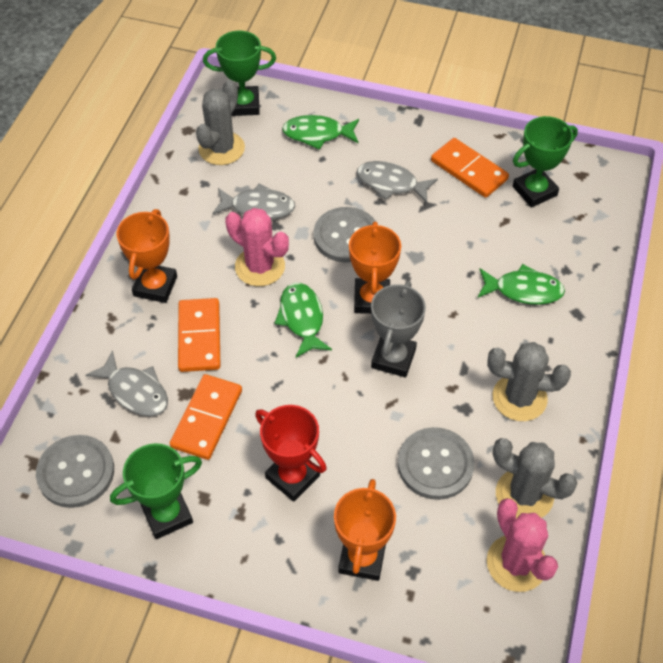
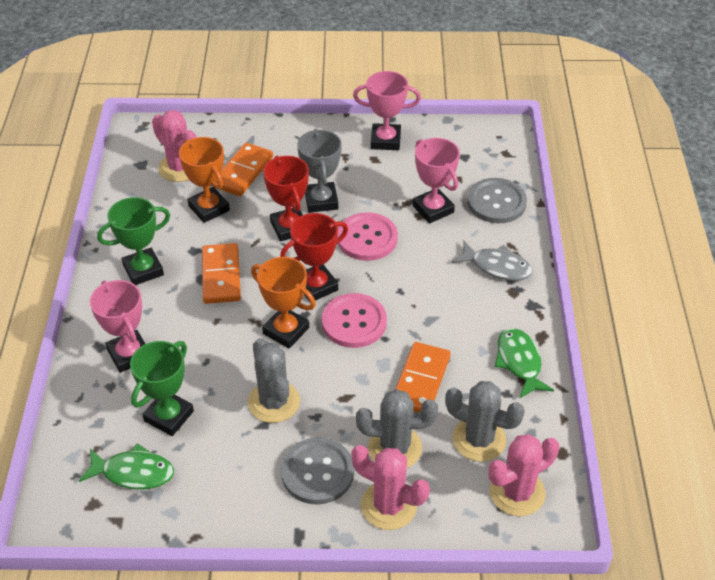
green fish: [275,283,332,358] [282,115,359,150] [478,264,565,305] = 3 -> [79,443,174,489] [495,328,554,398] = 2
green trophy: [110,443,202,539] [203,31,276,116] [513,116,578,208] = 3 -> [97,197,170,285] [130,341,194,436] = 2
grey button: [36,435,114,508] [314,207,376,263] [398,427,474,500] = 3 -> [281,437,354,505] [467,178,527,223] = 2
grey fish: [86,350,168,416] [212,183,295,219] [357,161,438,203] = 3 -> [452,241,533,281] = 1
orange trophy: [116,209,177,303] [334,479,396,581] [349,222,401,314] = 3 -> [179,137,230,223] [251,257,316,348] = 2
pink button: none = 0 -> [322,293,387,348] [338,212,398,261] = 2
pink cactus: [225,208,289,286] [487,498,558,592] = 2 -> [152,110,197,182] [351,445,430,530] [489,434,559,516] = 3
pink trophy: none = 0 -> [90,280,145,373] [353,71,421,150] [413,138,460,224] = 3
red trophy: [255,405,327,502] = 1 -> [263,156,309,242] [280,213,348,302] = 2

